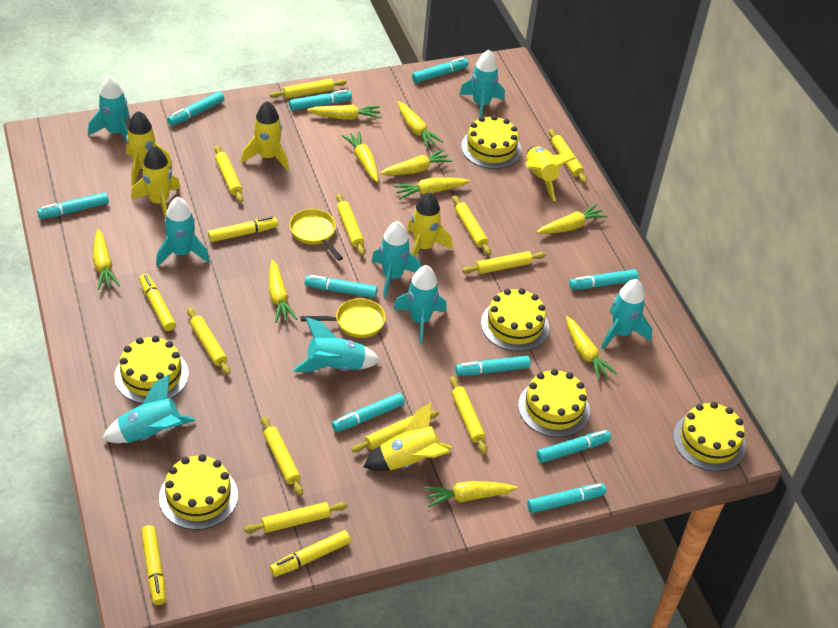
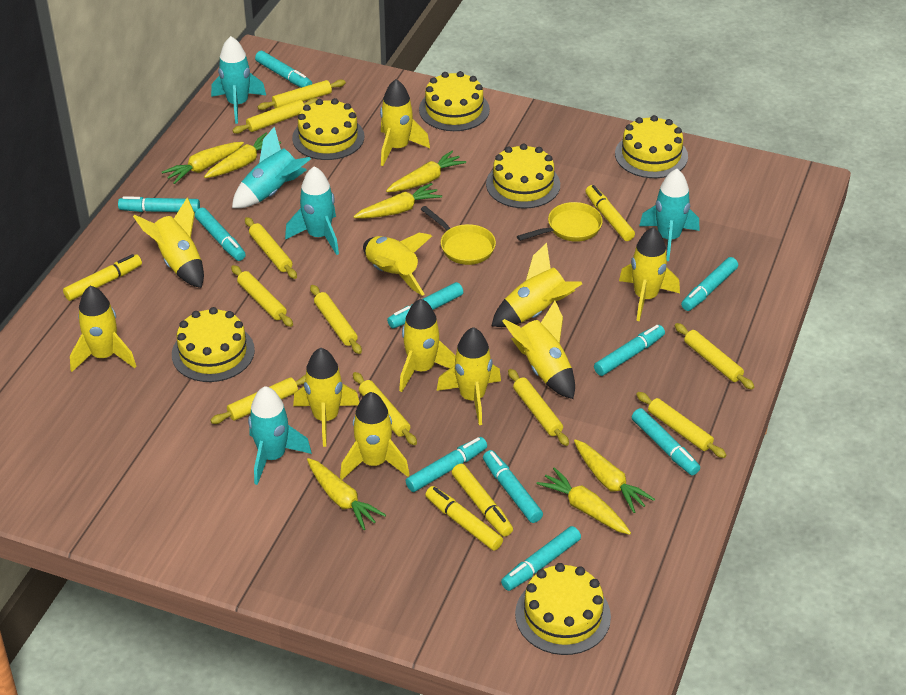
turquoise rocket: [88,76,130,140] [102,374,195,443] [156,196,210,267] [293,317,381,372] [372,221,421,298] [393,265,447,344] [459,50,505,117] [601,279,652,349] = 8 -> [211,36,266,124] [232,126,311,208] [248,386,312,485] [285,166,339,255] [639,169,699,261] = 5
yellow carrot: [93,229,120,290] [269,260,297,323] [307,105,381,120] [342,131,378,182] [380,149,453,175] [394,178,470,199] [398,101,443,148] [423,481,518,508] [536,204,608,234] [566,316,617,381] = 10 -> [162,142,244,184] [204,133,281,178] [307,458,386,530] [353,183,442,219] [386,151,466,192] [537,467,631,535] [574,439,655,513] = 7
yellow rocket: [126,111,172,186] [131,145,181,217] [241,101,289,171] [363,403,452,471] [407,192,453,257] [525,146,576,201] = 6 -> [70,286,136,372] [133,197,204,288] [293,348,360,447] [340,392,410,480] [363,233,432,296] [380,79,430,166] [399,298,456,392] [437,327,501,425] [492,243,582,327] [503,301,575,399] [619,227,680,321] = 11
yellow rolling pin: [187,307,230,375] [214,145,243,203] [244,502,347,533] [261,416,303,496] [270,79,347,99] [336,194,365,256] [351,410,439,452] [450,376,487,454] [452,195,491,255] [462,251,546,274] [548,129,587,183] = 11 -> [210,375,306,424] [231,265,293,327] [232,98,317,134] [245,217,297,279] [257,79,346,110] [310,285,362,354] [353,372,417,445] [508,369,569,446] [636,392,726,458] [675,323,754,389] = 10

